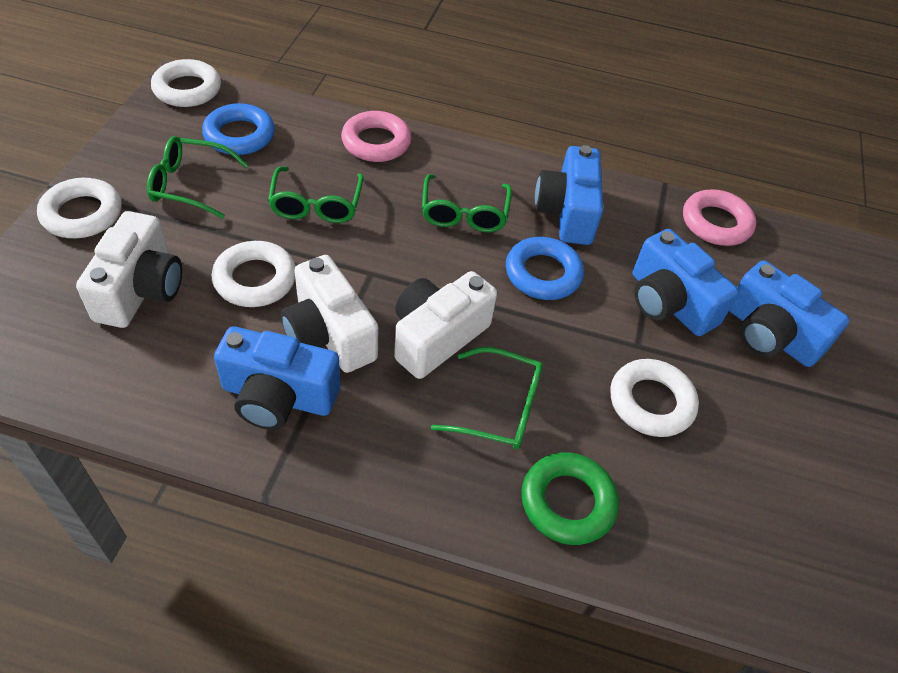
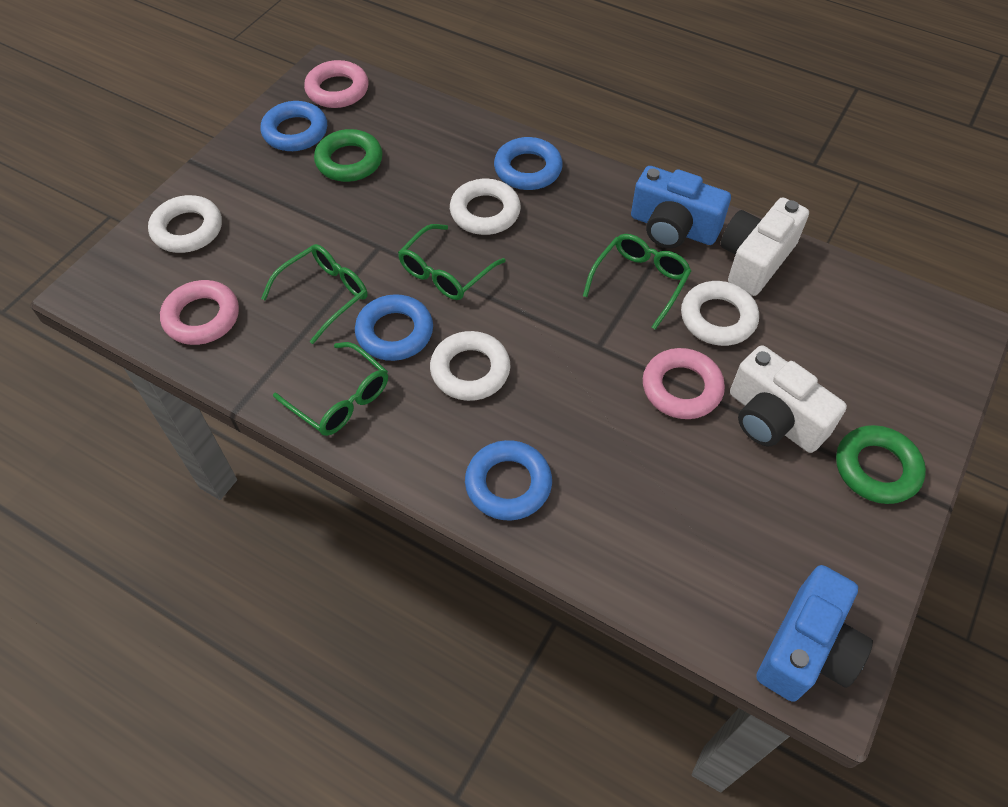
blue camera: [214,326,340,430] [535,145,603,245] [632,229,739,336] [729,260,850,367] = 4 -> [631,166,731,248] [756,565,873,702] = 2
blue ring: [202,103,275,155] [506,237,584,300] = 2 -> [261,101,327,151] [355,294,433,361] [465,440,552,520] [494,137,563,190] = 4
green ring: [521,452,619,545] = 1 -> [314,129,383,182] [836,425,926,504] = 2
pink ring: [341,111,412,162] [683,189,756,246] = 2 -> [160,280,239,345] [304,60,369,108] [643,348,725,419] = 3
white camera: [76,211,182,328] [281,255,378,373] [394,271,497,379] = 3 -> [720,197,809,296] [730,345,847,453] = 2

